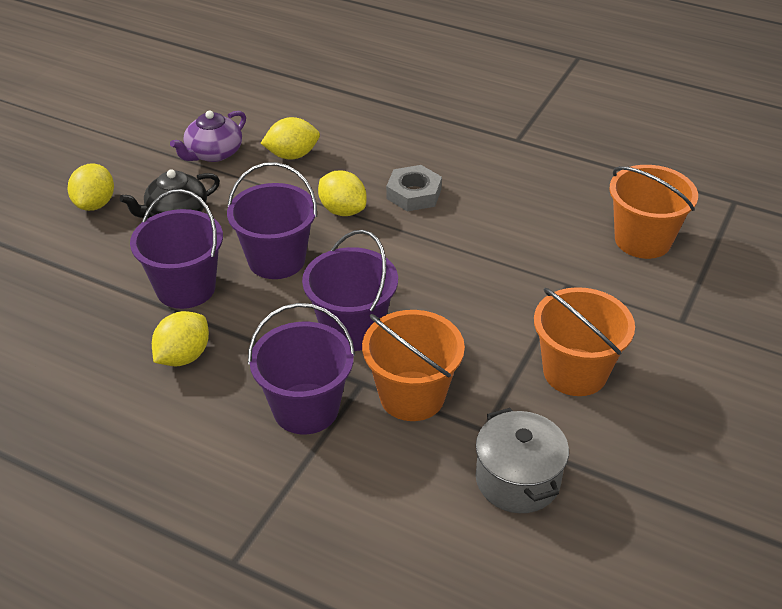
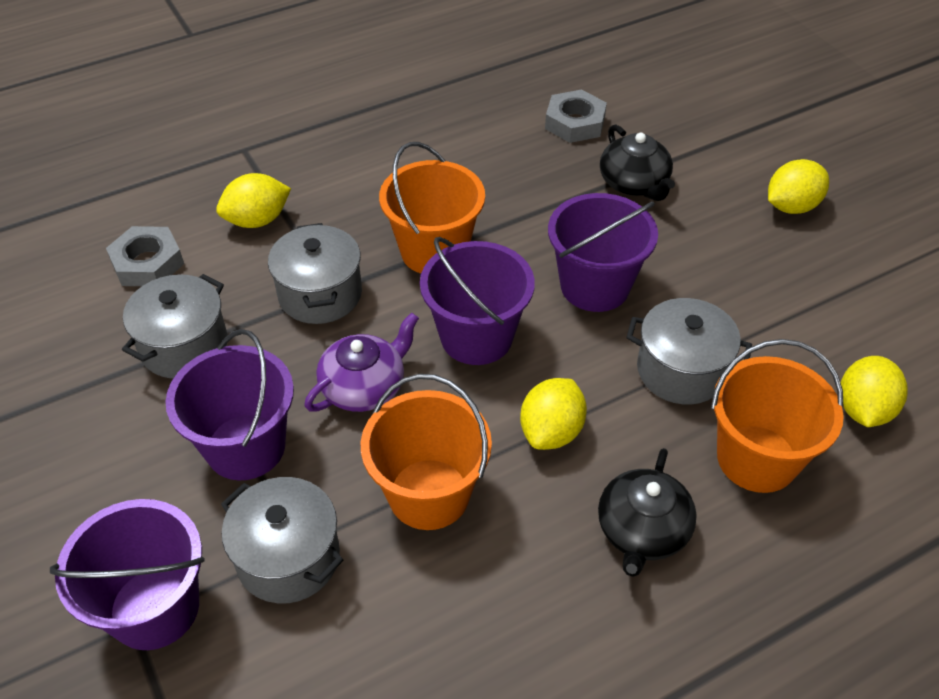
black teapot: [120,169,220,218] = 1 -> [598,448,697,577] [600,125,675,201] = 2
grey nut: [386,165,442,211] = 1 -> [106,226,184,286] [545,89,607,143] = 2
grey pot: [476,408,569,513] = 1 -> [122,274,228,379] [221,477,343,603] [268,223,362,324] [626,298,752,405] = 4

